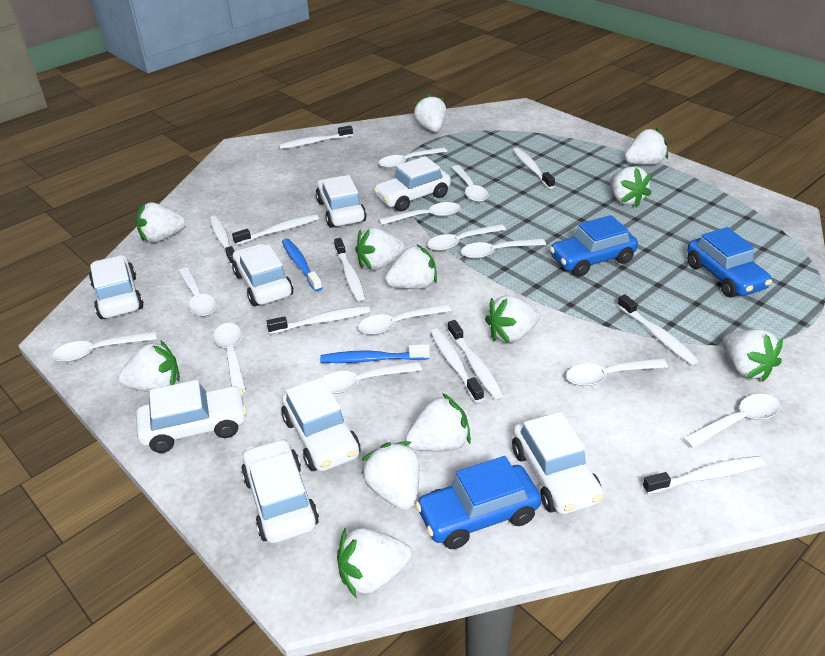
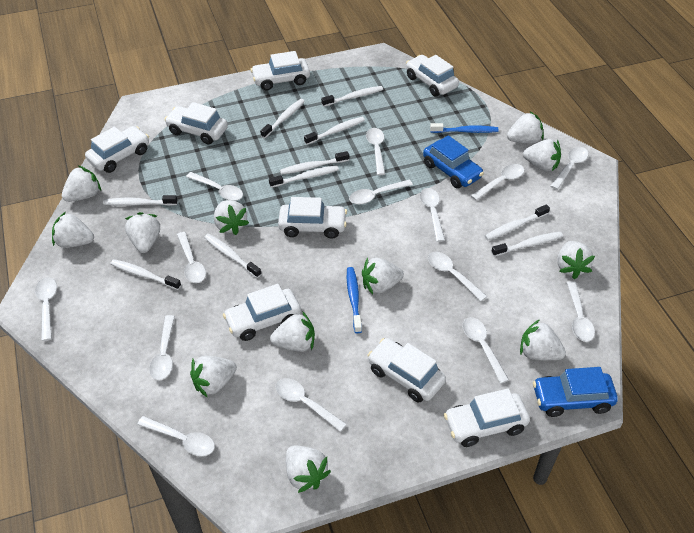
blue car: [415,456,541,549] [549,215,638,277] [687,227,772,297] = 3 -> [423,135,484,188] [533,367,618,417] = 2
white spoon: [52,331,157,362] [178,267,216,316] [214,323,246,392] [323,362,422,394] [358,304,451,335] [379,147,447,168] [379,202,461,225] [427,224,506,251] [452,165,489,202] [461,238,546,259] [566,358,668,386] [683,394,780,448] = 12 -> [35,277,57,341] [137,416,215,456] [149,315,175,380] [177,232,206,283] [186,172,243,201] [275,378,347,432] [349,180,413,204] [366,128,385,175] [420,188,445,242] [428,252,487,301] [462,317,509,384] [471,164,524,201] [551,147,588,190] [566,281,595,342] = 14

